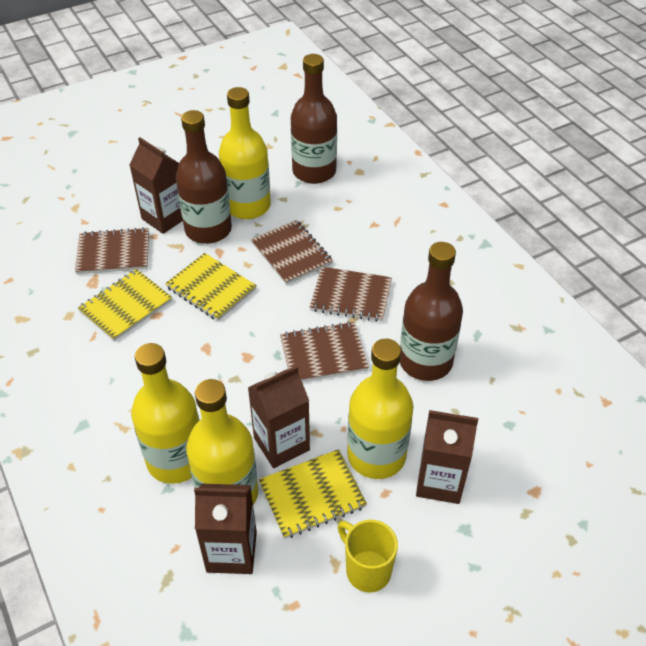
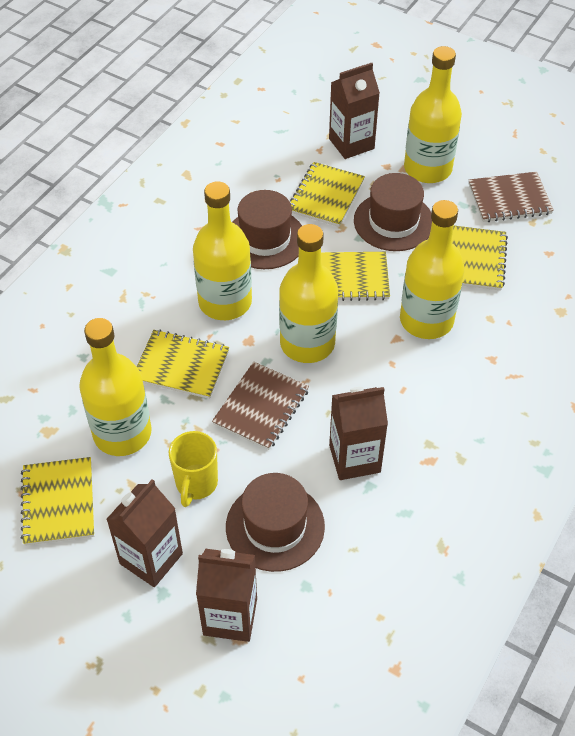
brown bottle: [176,110,232,244] [291,54,337,184] [400,242,463,381] = 3 -> none = 0
brown hat: none = 0 -> [226,473,325,572] [232,190,302,269] [354,173,432,251] = 3
brown notebook: [75,227,149,274] [251,220,333,285] [280,321,369,382] [310,267,392,322] = 4 -> [212,362,309,450] [468,172,554,222] = 2
yellow bottle: [131,343,199,484] [186,379,258,505] [219,87,271,219] [347,339,413,479] = 4 -> [79,318,152,456] [193,181,252,320] [279,224,338,363] [400,200,465,339] [404,46,462,183] = 5
yellow notebook: [78,269,172,341] [165,253,257,321] [259,449,367,539] = 3 -> [21,457,94,546] [137,330,229,399] [290,162,365,227] [321,252,390,301] [452,226,508,291] = 5

